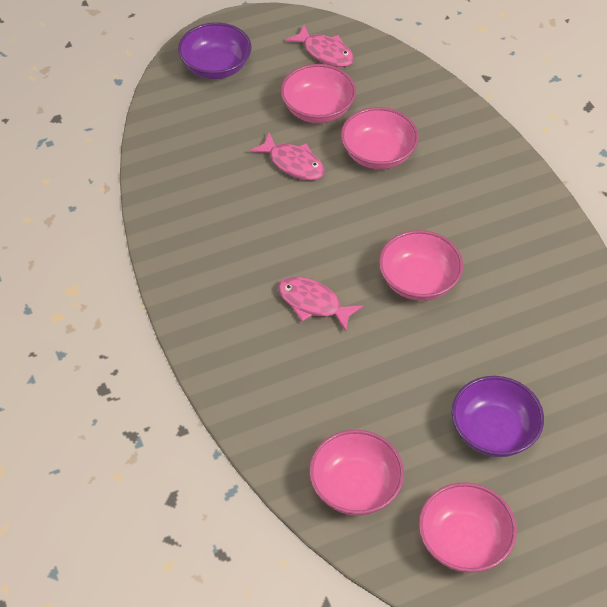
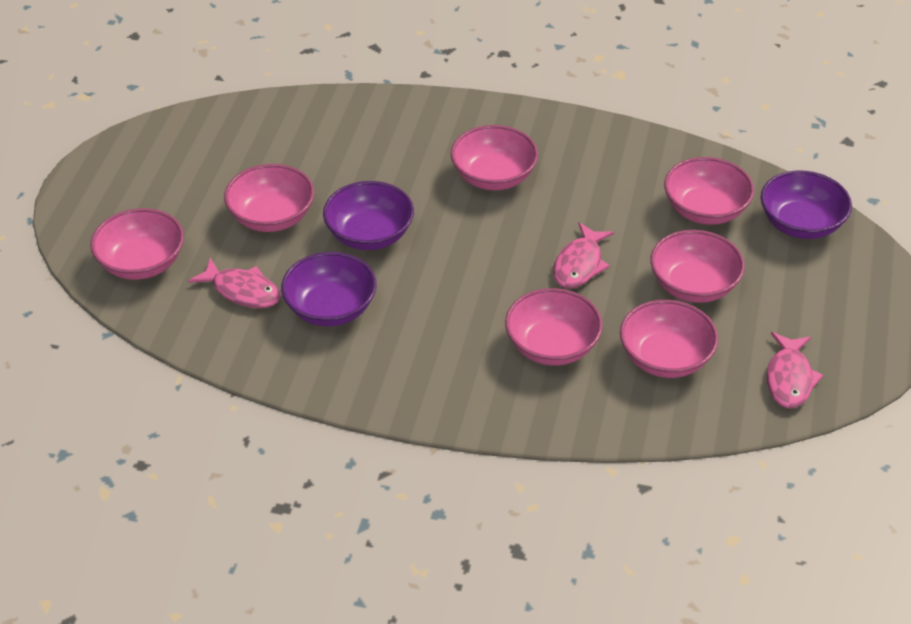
pink bowl: [280,64,356,123] [309,430,404,515] [341,107,419,169] [379,230,463,301] [419,482,517,573] = 5 -> [90,208,184,280] [224,164,314,232] [451,125,538,190] [505,288,603,366] [620,300,718,378] [650,230,745,303] [664,157,754,225] = 7
purple bowl: [178,23,252,79] [452,376,544,457] = 2 -> [281,252,377,327] [323,181,414,250] [761,171,852,239] = 3

